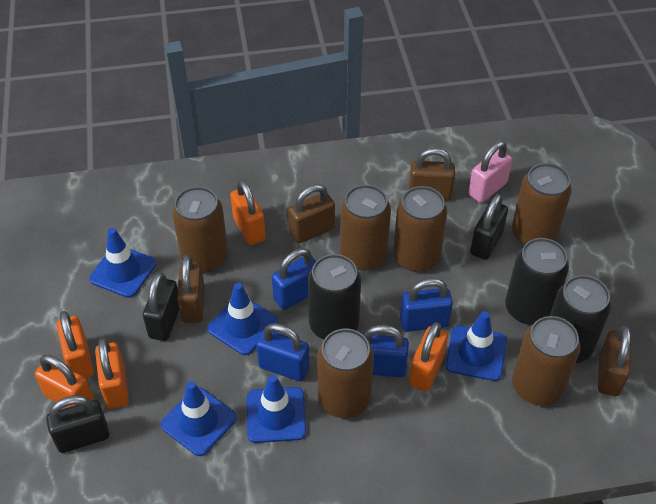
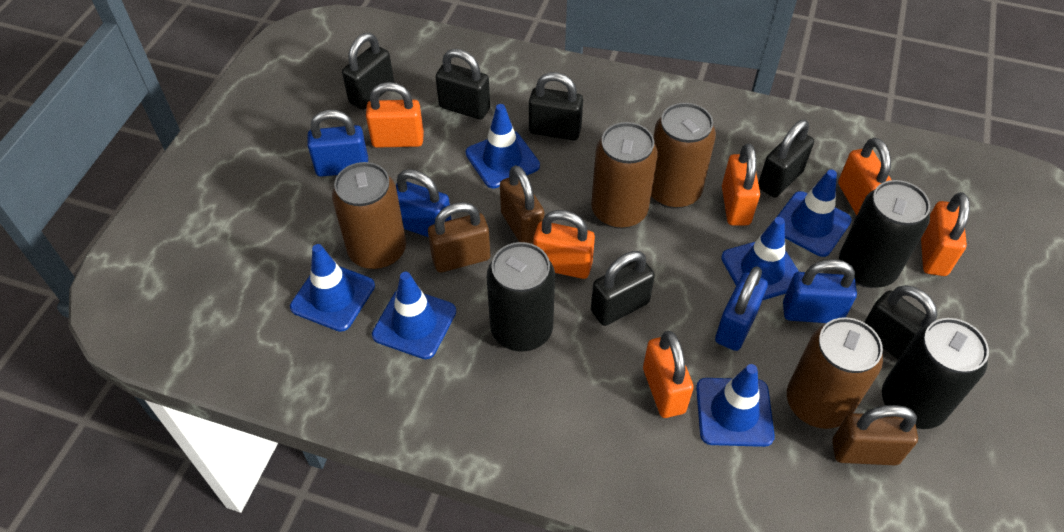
black padlock: [46,396,110,453] [143,272,179,341] [470,194,508,260] = 3 -> [342,33,394,110] [436,49,490,120] [529,72,583,140] [591,251,655,326] [758,120,814,198] [864,285,938,360] = 6
blue traffic cone: [89,228,156,298] [161,381,237,456] [207,283,278,355] [246,375,306,443] [446,311,507,381] = 5 -> [290,244,375,332] [372,272,456,359] [466,104,540,188] [696,364,775,447] [721,217,799,300] [777,169,852,257] = 6
brown can: [172,186,228,272] [317,329,374,418] [340,185,391,270] [393,186,447,272] [512,163,572,245] [512,316,581,405] = 6 -> [332,162,406,270] [591,122,658,229] [651,103,716,209] [787,317,883,429] = 4
brown padlock: [177,255,205,323] [288,184,335,243] [409,148,455,201] [598,326,631,396] = 4 -> [428,202,490,273] [500,165,544,244] [832,405,918,465] = 3
orange padlock: [35,354,94,408] [57,311,94,378] [95,338,129,409] [230,179,266,245] [409,322,448,392] = 5 -> [366,82,424,148] [533,210,595,279] [643,331,694,418] [722,143,760,225] [838,138,891,216] [921,192,970,276] = 6
pink padlock: [468,141,512,203] = 1 -> none = 0

